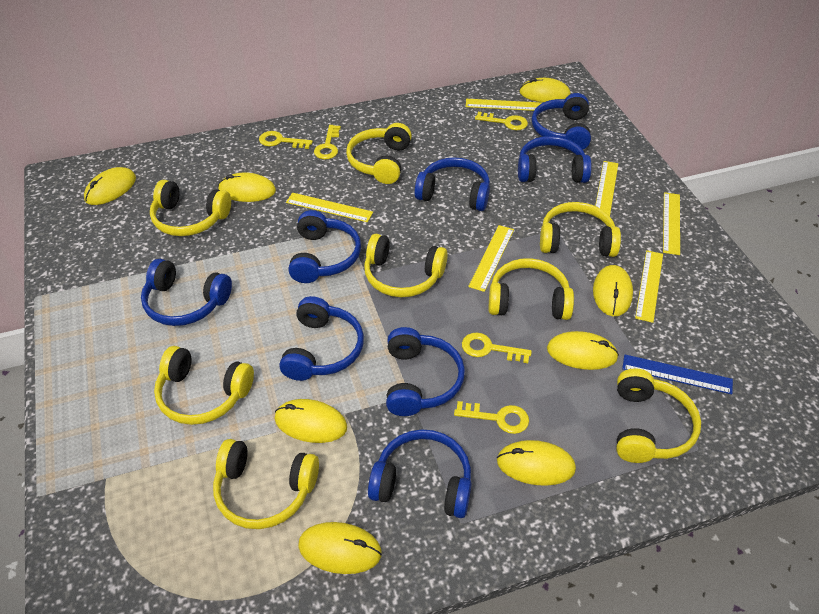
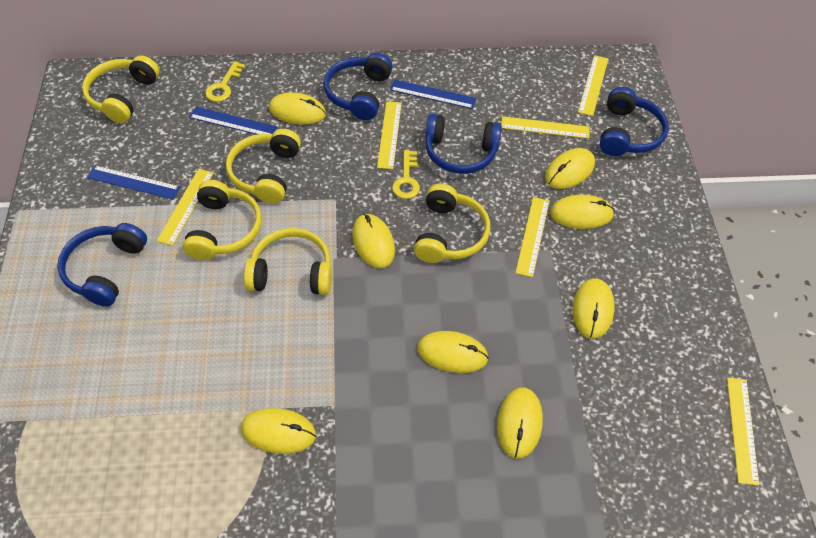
blue headphones: [141,259,232,326] [279,296,364,381] [288,210,361,283] [368,429,472,518] [386,327,465,416] [414,157,490,211] [518,136,592,183] [532,93,591,150] = 8 -> [57,223,147,307] [324,53,393,120] [425,114,502,174] [599,87,669,156] = 4
blue ruler: [622,355,733,394] = 1 -> [87,165,180,199] [189,107,277,135] [390,79,476,109] = 3
yellow headphones: [150,180,231,236] [154,346,254,425] [213,439,319,529] [346,123,412,184] [364,234,448,297] [488,258,574,320] [540,202,621,257] [616,368,701,463] = 8 -> [82,55,159,123] [183,180,262,260] [226,129,301,204] [244,228,332,295] [414,184,490,263] = 5
yellow key: [259,131,313,149] [314,125,341,159] [454,401,529,434] [462,332,532,363] [475,112,528,130] = 5 -> [205,61,245,102] [392,150,420,199] = 2

